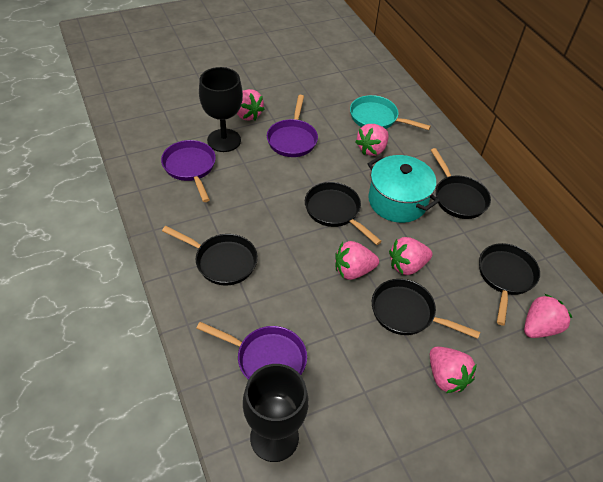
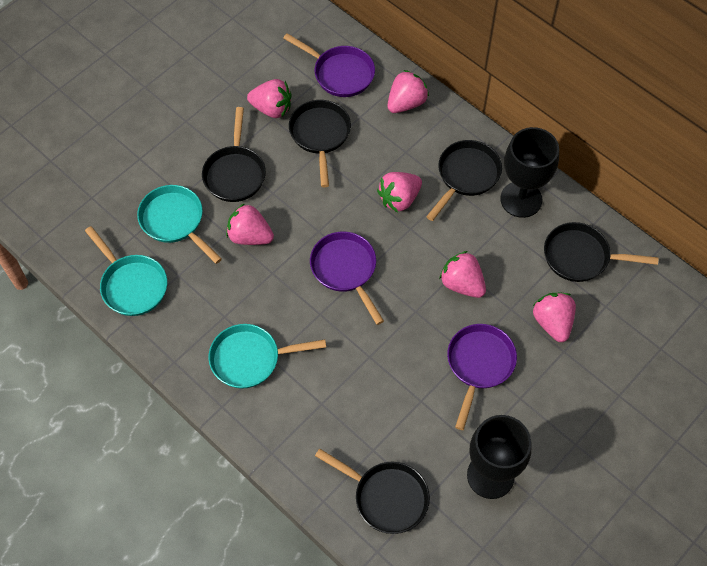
turquoise pan: [350,95,431,130] = 1 -> [85,226,167,316] [137,185,222,264] [209,324,326,388] = 3
turquoise pot: [368,155,439,223] = 1 -> none = 0

